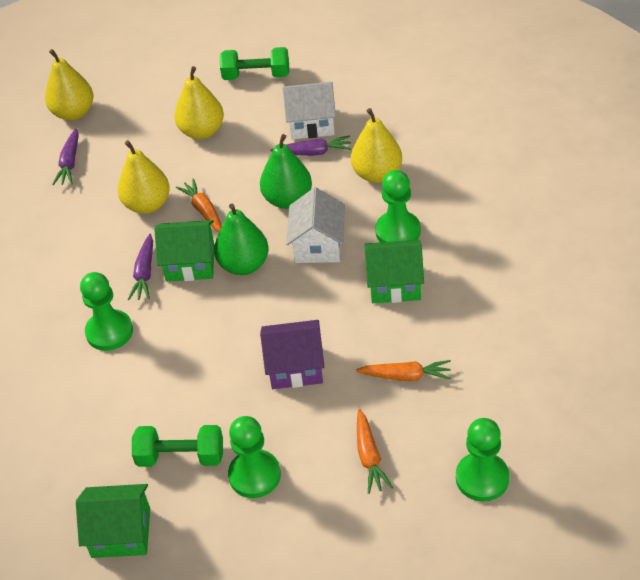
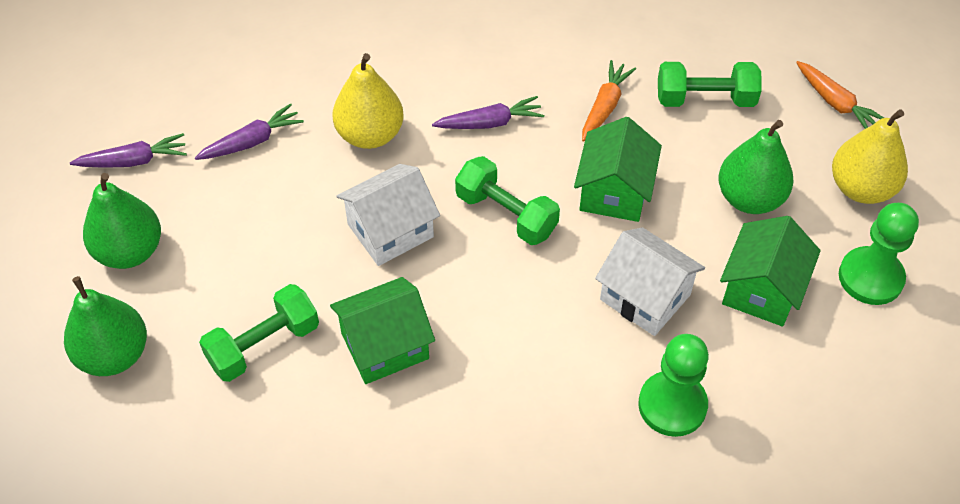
green dumbbell: [132,425,223,467] [220,47,289,80] = 2 -> [199,284,319,382] [455,156,560,245] [658,62,762,107] = 3
green pawn: [80,272,133,351] [228,416,281,498] [375,170,421,242] [456,418,509,502] = 4 -> [638,334,709,437] [839,203,919,305] = 2
green pear: [214,204,269,275] [260,134,312,209] = 2 -> [64,276,147,376] [83,173,161,269] [718,120,794,214] = 3
orange carrot: [176,178,222,232] [356,360,451,381] [357,409,393,494] = 3 -> [582,60,636,142] [796,61,884,129] = 2
purple house: [260,320,325,389] = 1 -> none = 0
yellow pear: [45,49,93,120] [117,140,170,214] [174,66,224,139] [351,108,402,183] = 4 -> [333,53,403,149] [832,109,908,204] = 2

